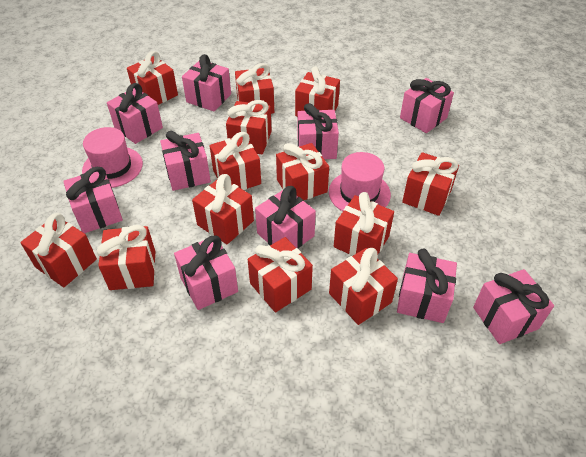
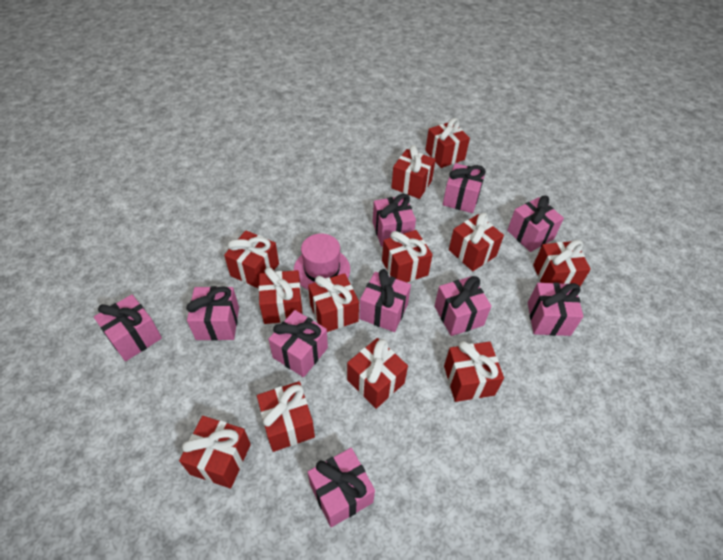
pink hat: [82,127,143,188] [329,152,391,211] = 2 -> [294,234,350,290] = 1
red gift: [20,213,97,287] [97,225,155,290] [127,51,178,105] [192,174,254,244] [209,132,261,190] [226,100,272,154] [235,63,274,114] [248,237,313,312] [276,143,329,200] [295,66,340,117] [329,248,398,325] [334,192,394,256] [402,152,459,216] = 13 -> [179,416,251,488] [224,230,279,289] [257,381,315,452] [259,267,303,324] [308,273,359,332] [347,338,408,409] [382,230,433,282] [391,145,436,199] [425,118,470,168] [444,341,504,402] [449,213,504,271] [533,240,591,286] = 12

